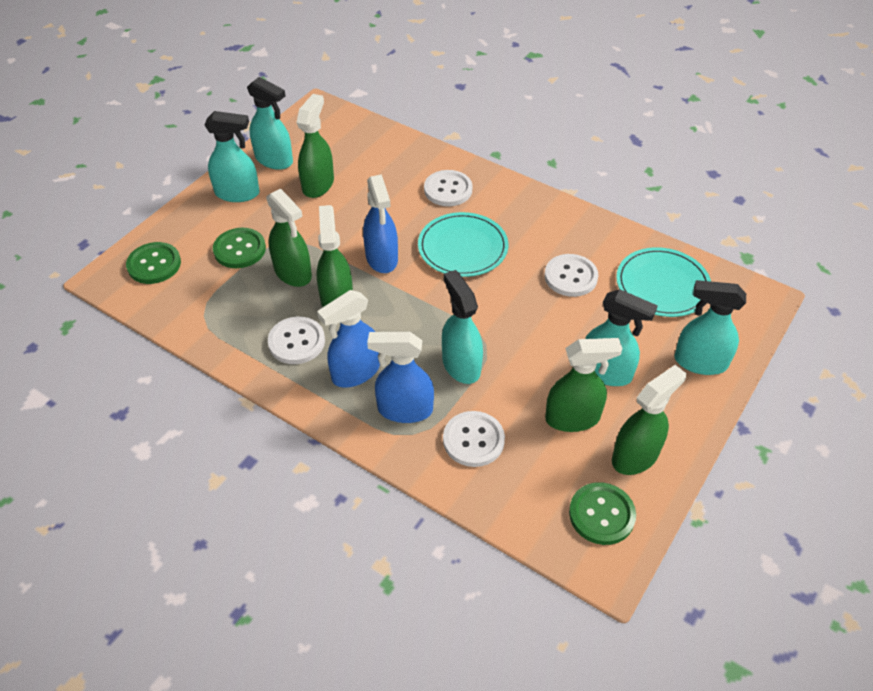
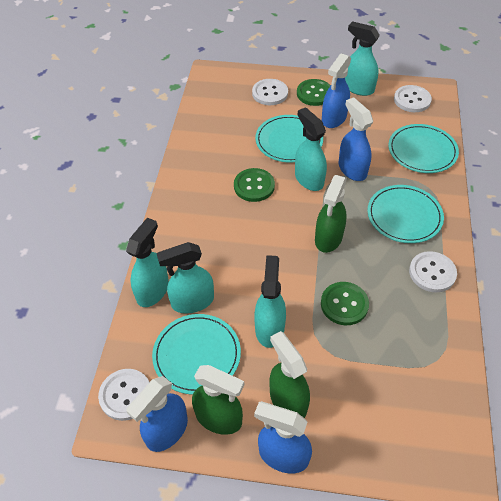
blue spray bottle: [317,290,380,388] [363,175,398,273] [367,332,434,423] = 3 -> [126,376,188,452] [254,401,312,474] [322,53,351,128] [339,97,373,181] = 4
green spray bottle: [266,189,312,287] [296,94,334,198] [317,205,353,308] [545,338,622,432] [612,365,686,475] = 5 -> [192,365,244,435] [269,331,310,418] [315,175,347,253] = 3
turquoise plate: [418,212,508,277] [616,247,711,317] = 2 -> [152,314,241,395] [255,115,323,163] [367,185,444,243] [388,124,459,173] = 4

